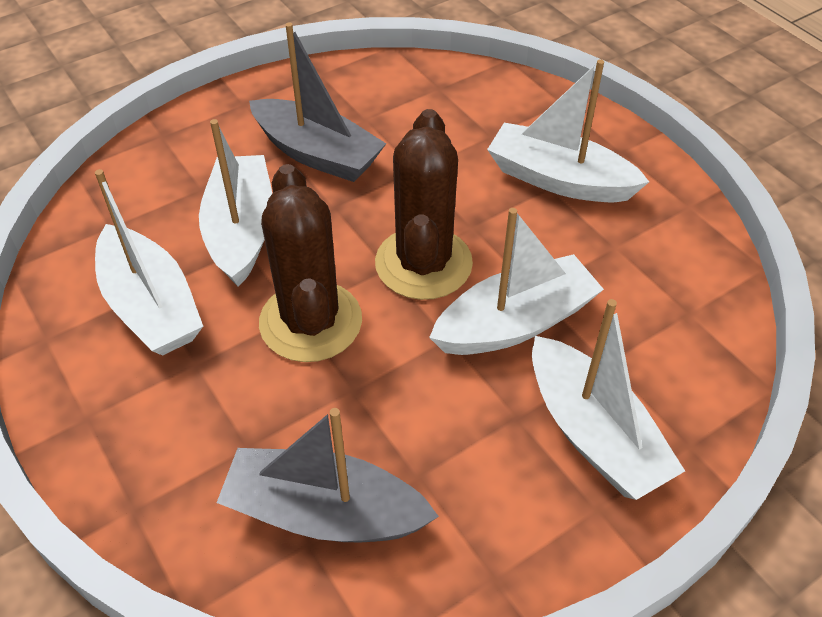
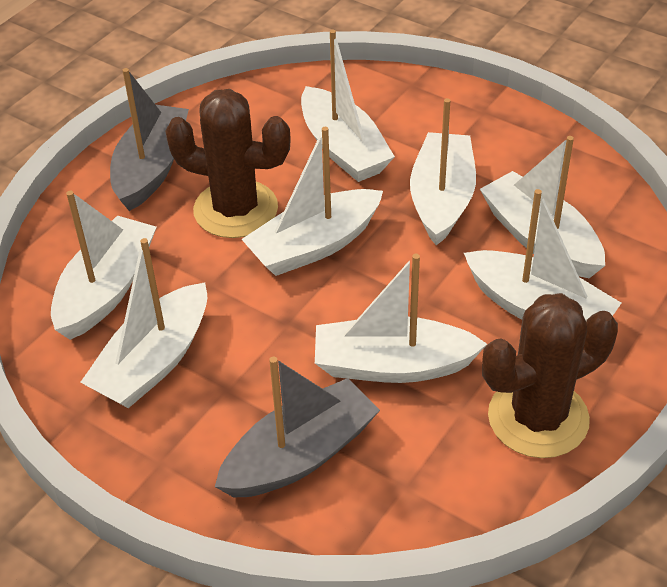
white boat: [95,169,203,355] [199,119,272,287] [429,208,604,355] [487,59,649,203] [532,299,685,500] = 5 -> [51,191,157,340] [80,238,207,408] [242,127,383,276] [301,30,395,182] [315,254,487,383] [410,98,476,245] [464,189,621,320] [480,136,605,278] = 8

